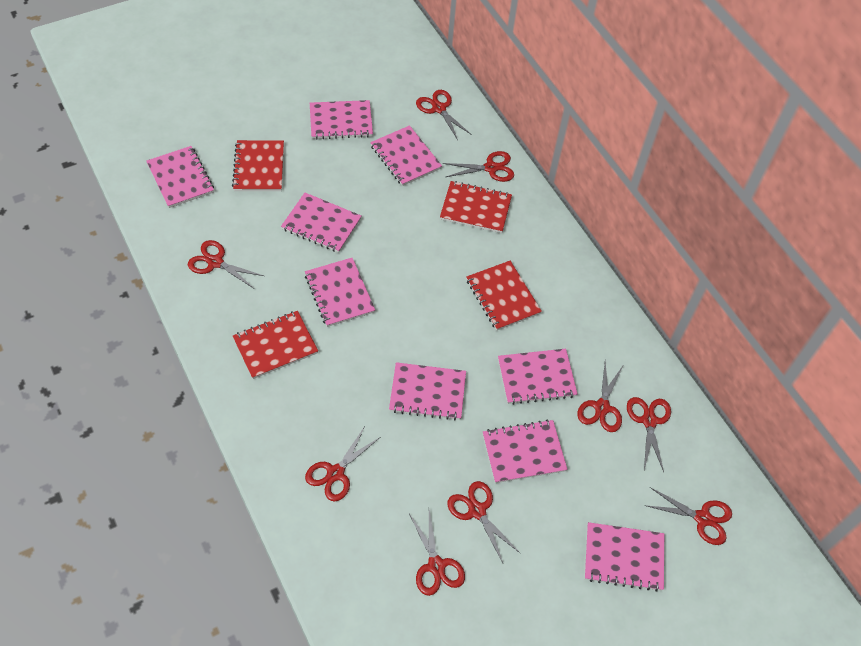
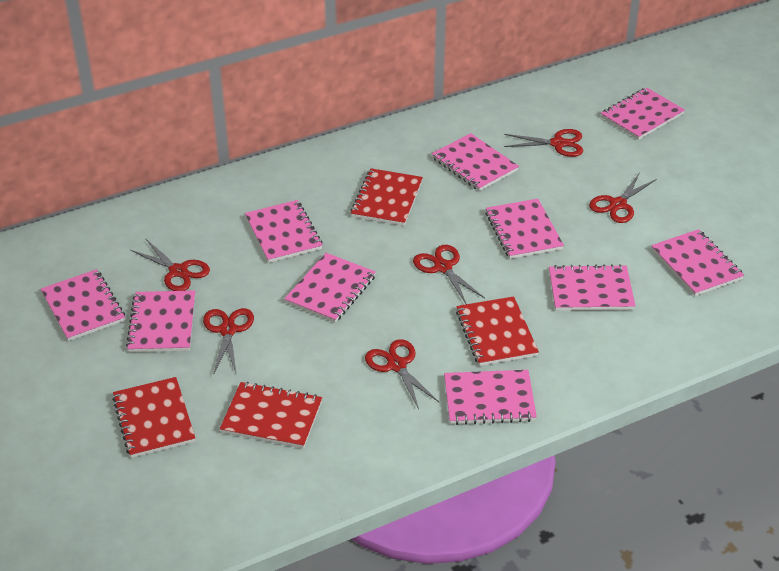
pink notebook: [146,146,214,208] [281,193,361,253] [305,258,375,327] [310,100,373,140] [370,125,442,186] [389,362,466,420] [483,420,567,483] [498,349,578,405] [585,522,664,592] = 9 -> [41,269,125,341] [126,290,195,352] [245,200,323,263] [284,253,376,323] [432,133,519,191] [444,370,537,425] [485,199,564,259] [549,264,635,311] [601,88,685,140] [651,229,744,296] = 10
red scissors: [188,240,264,288] [305,426,380,501] [409,510,465,596] [416,90,472,140] [443,151,514,182] [447,481,520,563] [577,361,623,432] [627,397,671,472] [644,487,732,545] = 9 -> [130,238,210,291] [203,308,254,375] [365,339,440,409] [413,245,485,304] [504,129,583,157] [589,172,657,223] = 6

